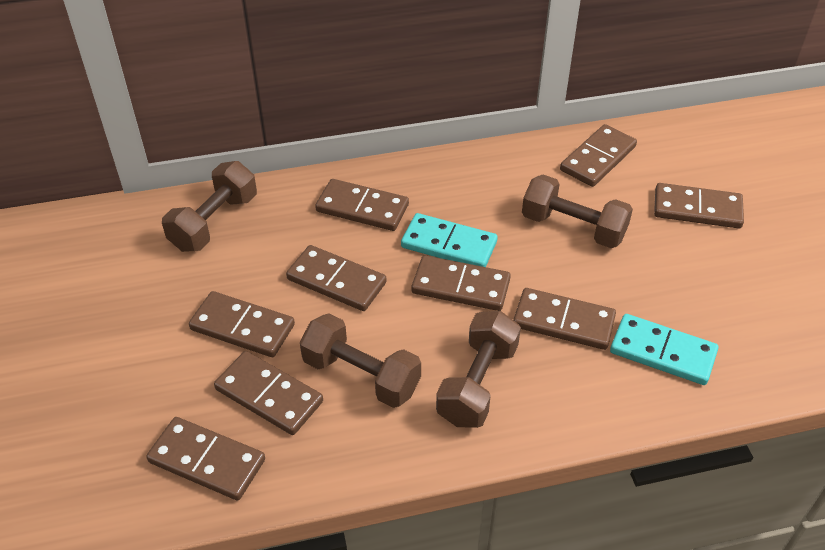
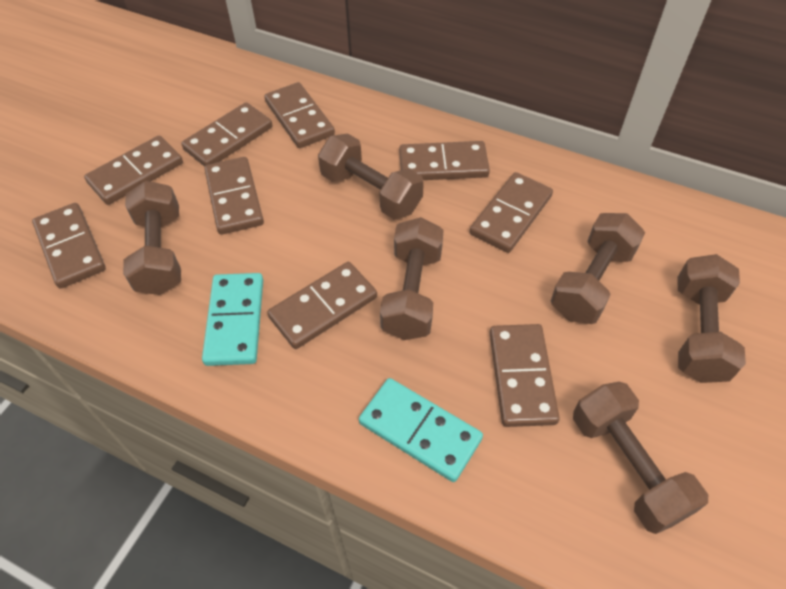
brown dumbbell: [162,161,257,252] [300,313,421,408] [436,311,521,428] [522,175,633,248] = 4 -> [123,181,181,295] [318,134,424,219] [380,217,444,340] [551,213,645,324] [573,382,708,534] [678,254,746,383] = 6

